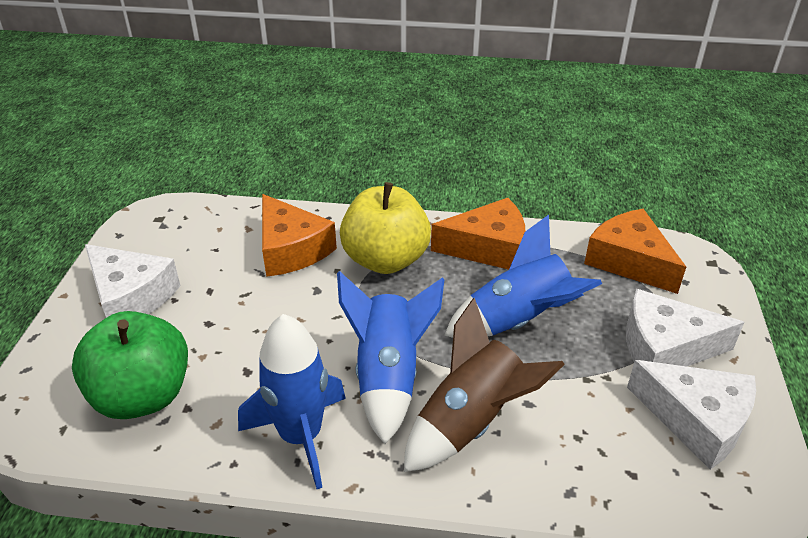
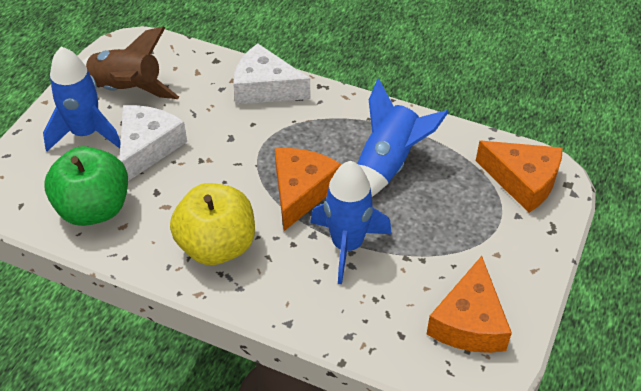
white cheese: [85,244,181,318] [626,289,744,366] [627,360,756,470] = 3 -> [119,105,187,181] [233,44,310,104] = 2

